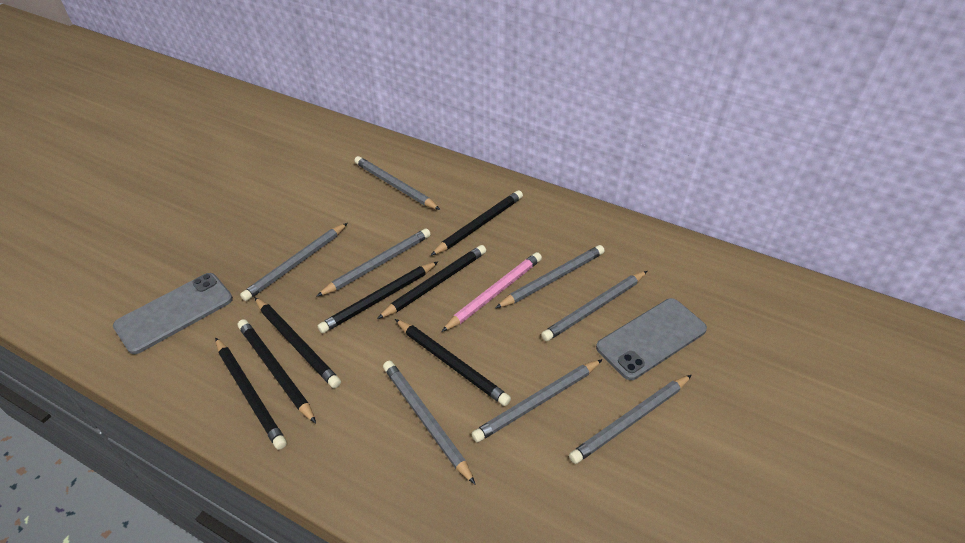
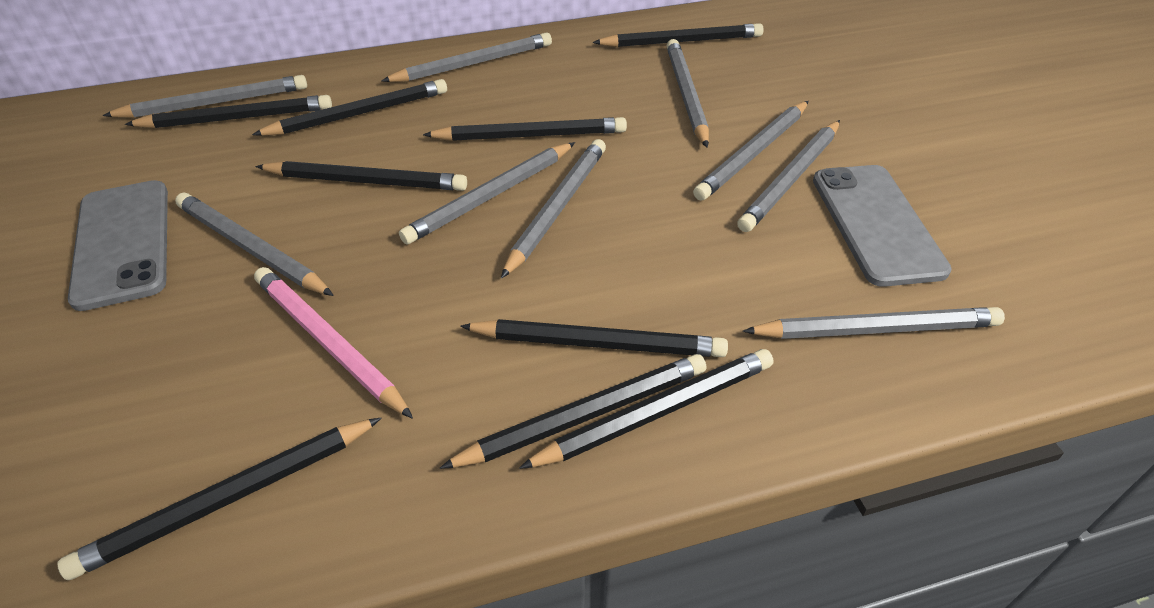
black pencil: [215,337,287,450] [238,319,316,423] [254,297,341,388] [317,261,439,333] [377,245,486,319] [395,319,511,406] [430,190,523,256] = 7 -> [58,418,381,580] [125,95,332,128] [252,79,447,136] [255,161,467,191] [423,117,627,141] [440,354,706,469] [460,319,728,357] [519,349,773,469] [592,23,764,47] = 9
grey pencil: [240,223,348,301] [316,228,431,297] [354,156,440,210] [383,361,476,485] [471,359,603,442] [496,245,605,308] [541,271,647,341] [569,375,692,464] = 8 -> [103,75,307,118] [175,193,334,296] [381,32,552,82] [399,142,575,245] [501,139,606,279] [666,39,709,148] [693,101,809,201] [737,120,840,232] [743,307,1005,339] = 9

